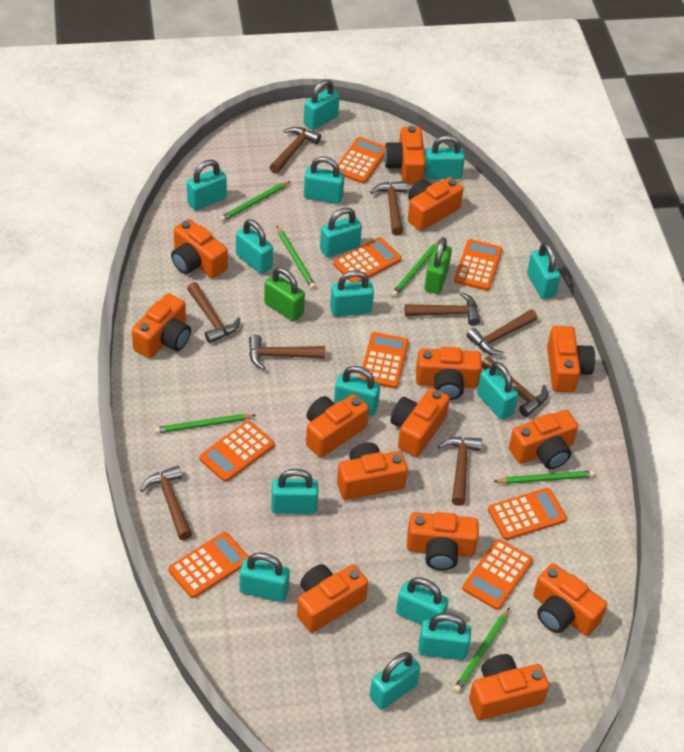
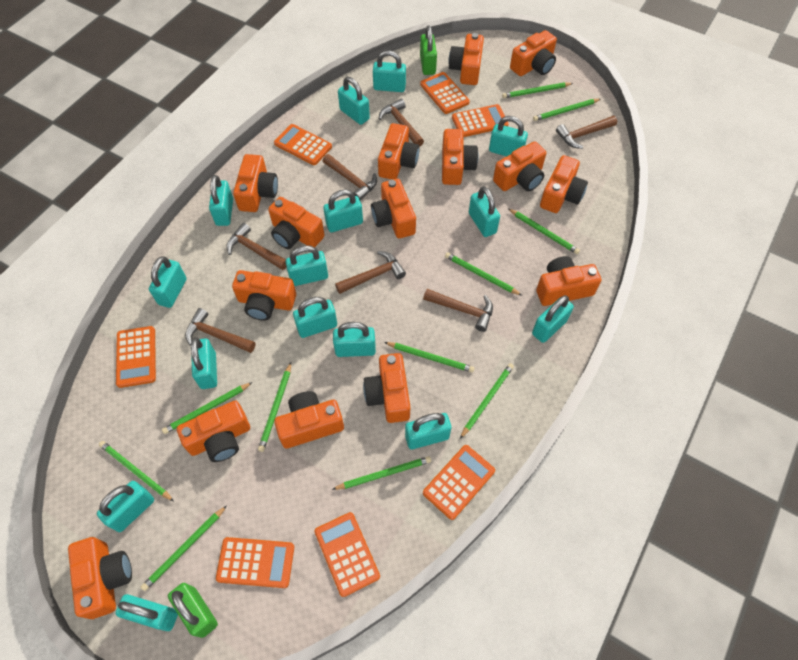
brown hammer: [140,466,192,540] [187,282,240,344] [249,335,325,370] [270,127,321,174] [370,181,407,235] [405,292,480,326] [438,437,482,506] [467,309,537,355] [482,356,548,417] = 9 -> [185,308,256,353] [226,223,286,270] [323,154,377,201] [335,251,406,294] [379,99,424,147] [423,289,493,332] [556,116,617,149] = 7
green pencil: [154,414,256,434] [219,181,290,222] [277,226,316,289] [391,240,440,297] [453,607,510,693] [493,470,595,484] = 6 -> [99,441,174,501] [141,505,227,591] [162,382,253,434] [258,362,291,452] [332,456,431,490] [384,342,474,373] [445,252,522,296] [460,363,514,439] [502,82,573,98] [508,209,580,254] [533,99,601,121] = 11
orange calculator: [168,532,249,598] [199,421,275,482] [333,237,402,282] [338,137,385,184] [360,332,409,389] [454,239,502,291] [462,539,533,610] [488,488,567,540] = 8 -> [116,326,156,388] [216,537,294,588] [274,124,332,165] [315,512,380,597] [420,72,470,114] [423,445,495,520] [452,104,509,137] = 7
orange camera: [132,293,191,358] [171,219,228,279] [297,564,368,633] [306,394,369,458] [337,442,408,500] [384,126,426,184] [391,388,450,457] [407,512,479,571] [408,177,464,231] [416,347,482,400] [469,654,549,720] [509,410,578,469] [533,563,607,636] [547,326,595,392] = 14 -> [68,537,132,619] [177,400,250,462] [232,270,296,321] [233,154,278,212] [268,197,325,249] [274,391,344,449] [363,353,410,423] [371,179,416,238] [378,123,420,180] [442,129,478,185] [448,33,484,85] [493,141,546,191] [510,30,557,76] [536,256,601,306] [540,155,588,213] = 15

